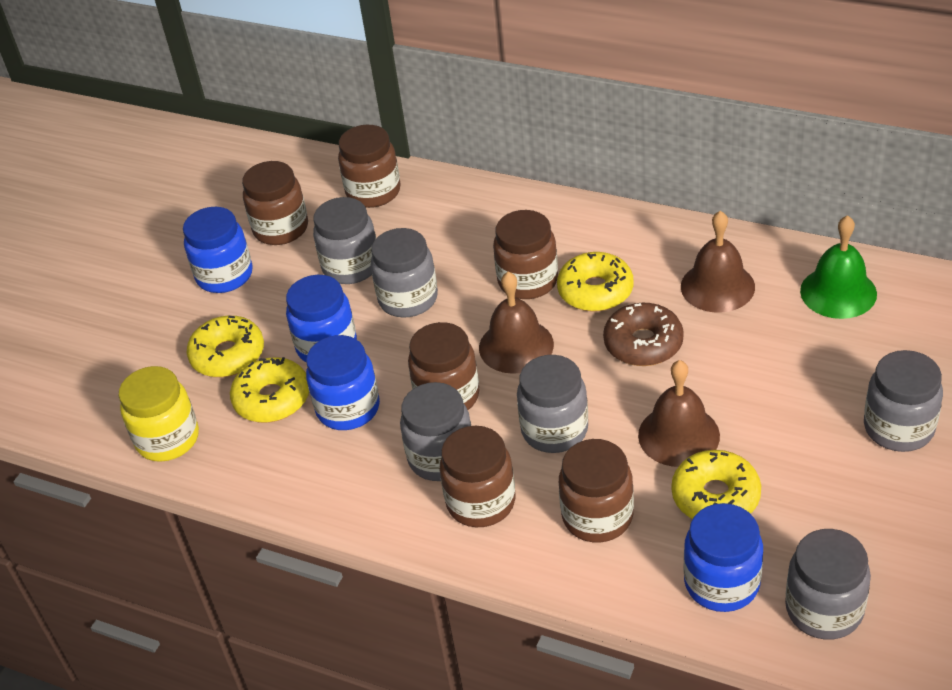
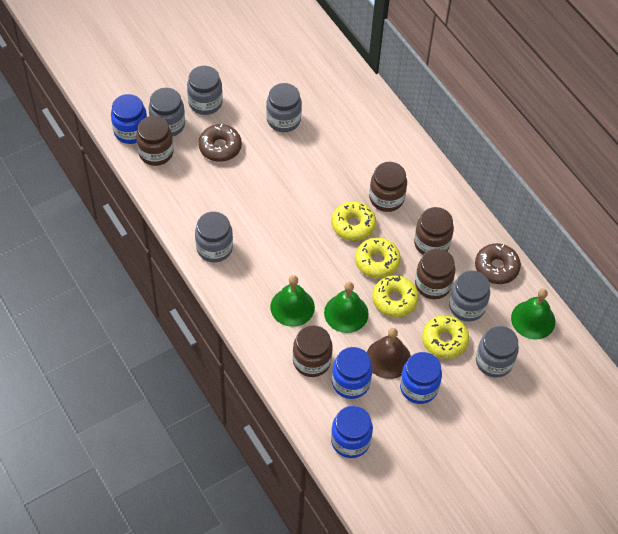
brown bell: [479,272,554,374] [638,360,720,467] [681,211,755,313] = 3 -> [367,328,411,379] = 1
brown donut: [603,303,684,366] = 1 -> [198,124,242,162] [475,243,521,284] = 2
brown jar: [242,161,308,245] [338,125,401,208] [408,322,480,410] [440,426,515,527] [493,210,558,299] [559,439,634,542] = 6 -> [136,116,174,166] [293,325,333,377] [369,162,407,212] [414,207,454,255] [415,248,455,299] = 5
green bell: [800,215,877,319] = 1 -> [270,275,315,327] [324,282,369,333] [511,289,555,340] = 3
yellow jar: [119,366,199,462] = 1 -> none = 0

